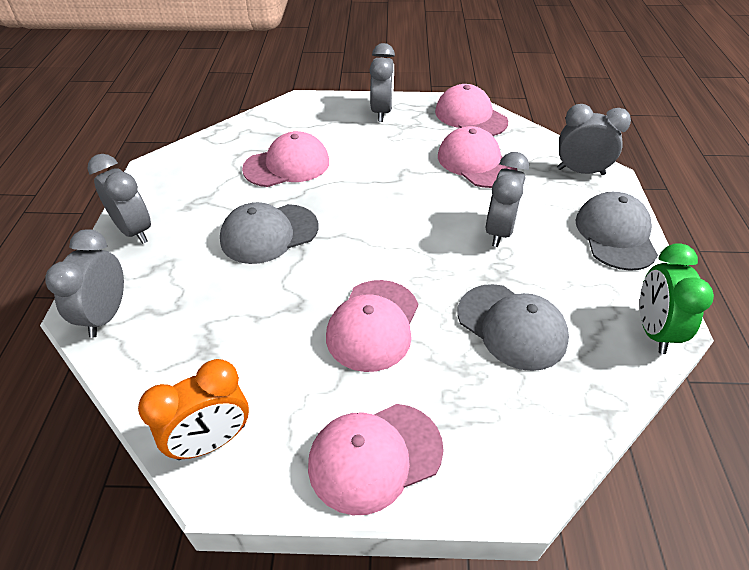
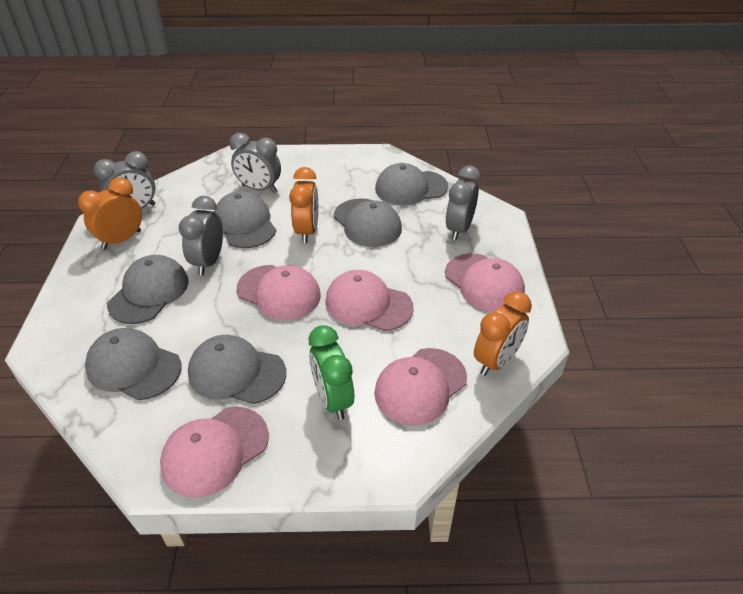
grey cap: [220,202,318,264] [457,284,569,371] [575,192,658,271] = 3 -> [85,328,181,400] [107,255,189,324] [188,335,286,404] [214,191,276,248] [334,198,402,247] [375,163,448,205] = 6
grey clock: [45,229,124,338] [88,154,151,244] [370,43,395,122] [486,152,529,247] [557,104,631,175] = 5 -> [94,151,156,209] [179,196,223,276] [230,133,281,193] [445,166,481,240] = 4
orange clock: [138,359,249,460] = 1 -> [78,177,142,249] [289,167,318,243] [474,291,532,376] = 3

